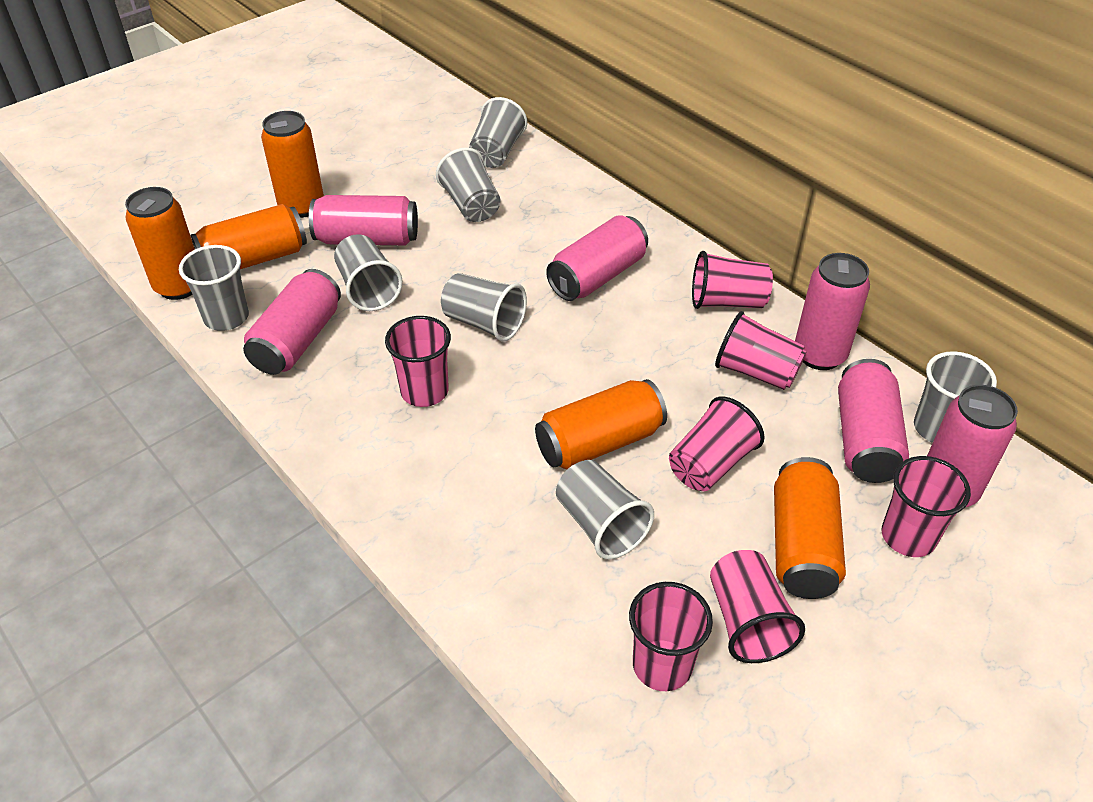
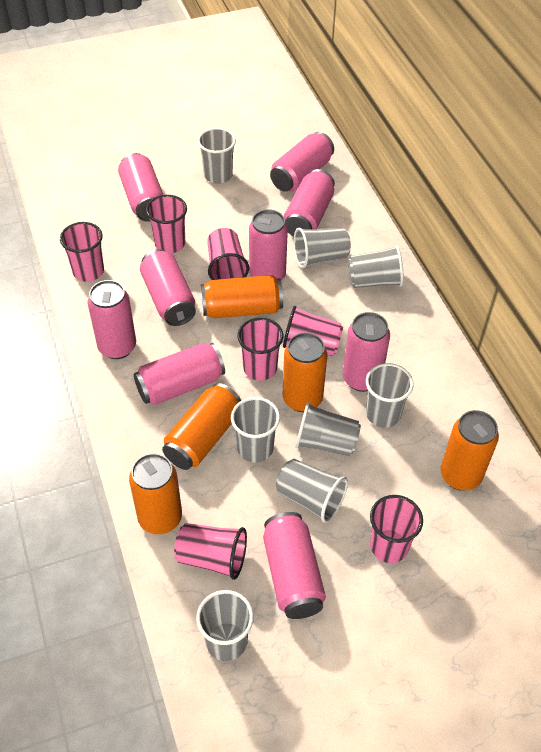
grey cup: [179,245,249,331] [334,234,403,311] [436,148,500,222] [441,273,527,341] [469,97,527,168] [556,460,654,559] [914,351,997,443] = 7 -> [196,590,254,661] [198,128,236,184] [231,397,280,463] [276,459,348,523] [294,227,351,268] [295,402,361,457] [348,245,404,288] [366,363,414,428] = 8
pink can: [243,269,341,375] [309,195,418,246] [546,215,648,301] [795,253,870,370] [838,359,909,483] [927,385,1018,507] = 6 -> [88,280,136,359] [118,153,164,222] [134,343,225,405] [140,249,196,326] [249,209,288,281] [263,512,326,619] [270,132,334,192] [284,169,335,237] [343,312,390,392] = 9

